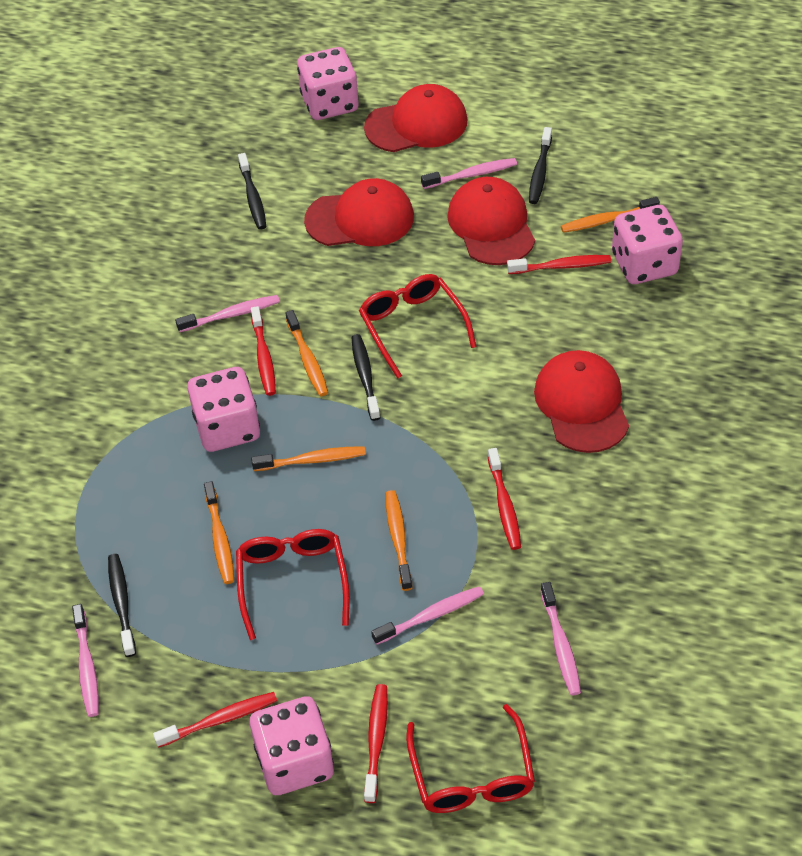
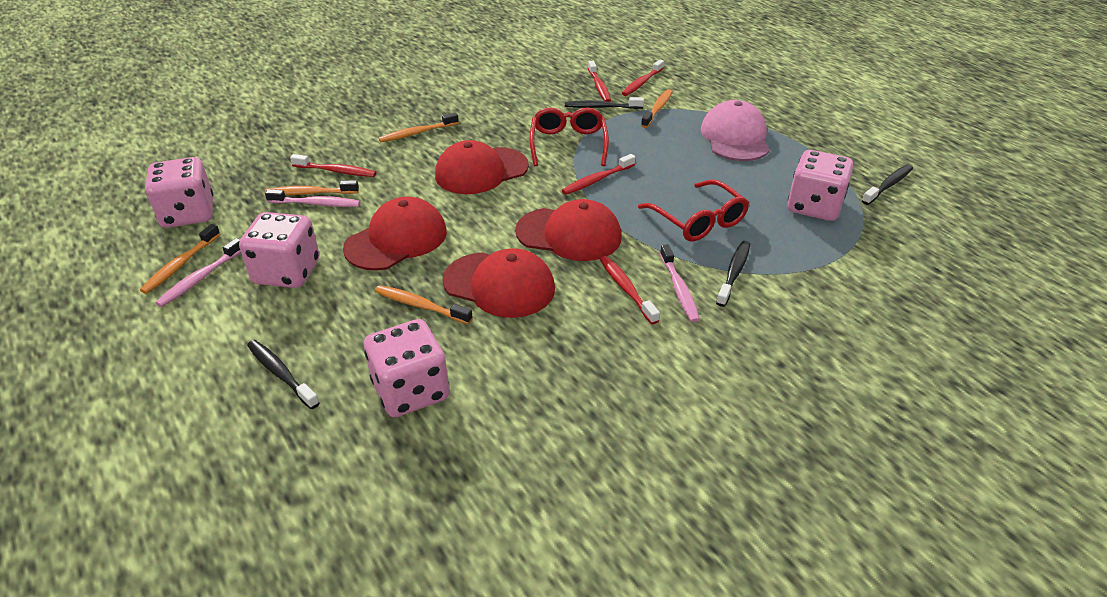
pink cap: none = 0 -> [701,100,769,161] = 1
pink toothbrush: [72,604,99,717] [175,295,280,333] [371,586,484,645] [421,158,517,189] [540,582,581,695] = 5 -> [155,238,241,307] [265,189,360,207] [660,244,700,323] = 3
red glasses: [236,529,350,640] [359,274,476,379] [406,704,535,813] = 3 -> [530,108,609,166] [638,179,749,242] = 2

